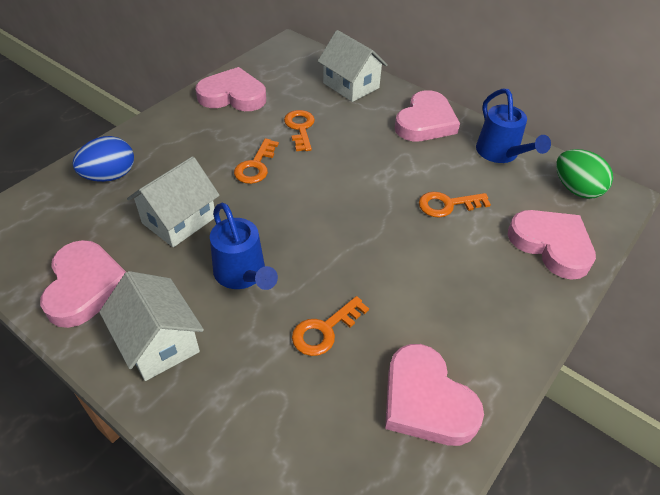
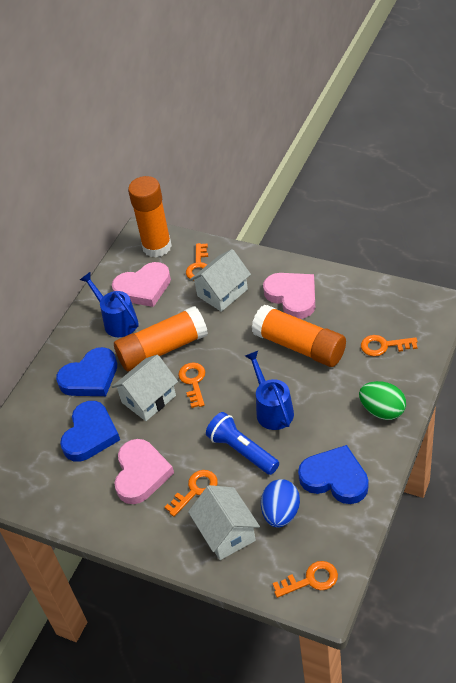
blue flashlight: none = 0 -> [206,412,279,475] = 1
blue heart: none = 0 -> [56,347,117,396] [60,401,120,462] [298,445,368,504] = 3
orange glue stick: none = 0 -> [114,306,208,371] [128,176,172,257] [252,304,346,367] = 3
orange key: [234,138,279,184] [284,110,315,151] [292,296,369,356] [419,192,491,217] = 4 -> [165,470,218,517] [178,362,205,408] [186,243,208,281] [272,561,338,598] [361,335,417,356] = 5
pink heart: [40,240,126,328] [195,67,266,111] [385,344,484,446] [395,90,460,141] [508,210,596,280] = 5 -> [112,262,171,307] [114,439,174,504] [263,273,315,319] = 3

